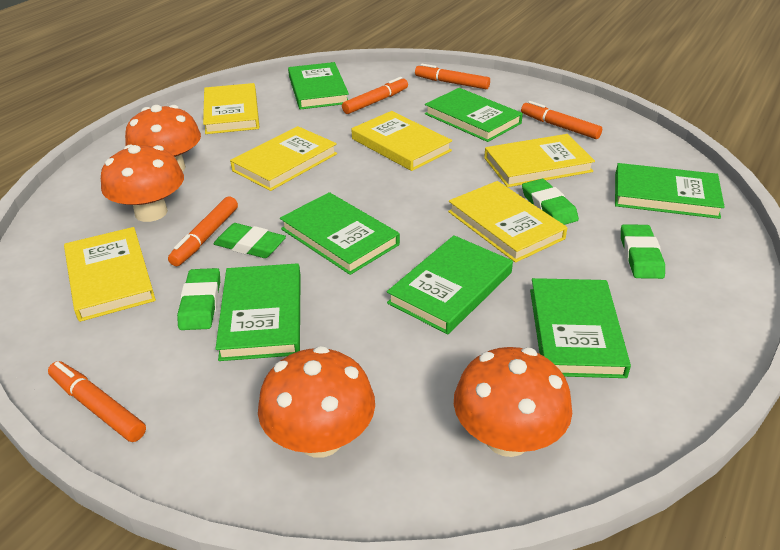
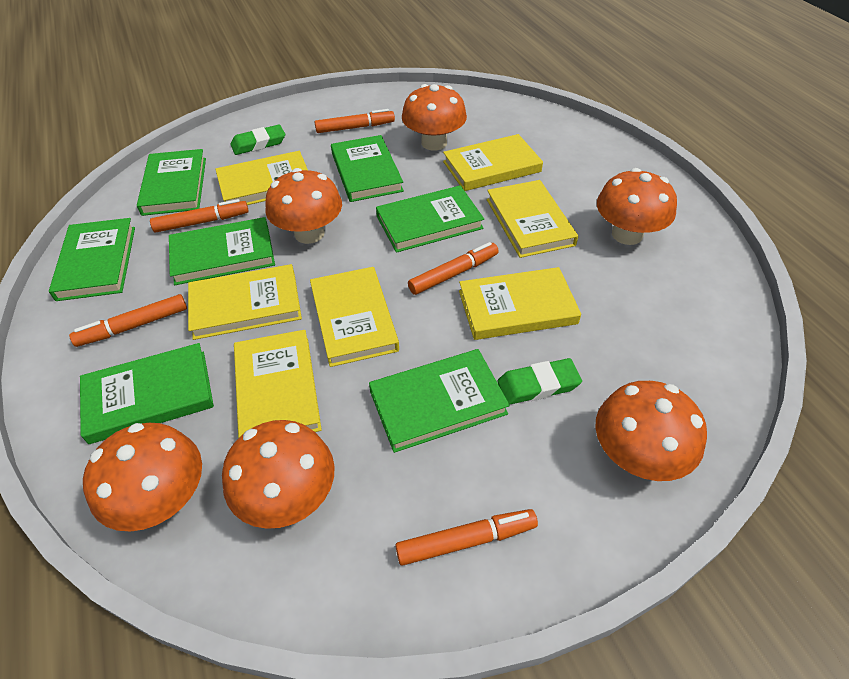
green eraser: [177,268,220,330] [214,223,286,258] [522,179,579,225] [621,224,665,279] = 4 -> [231,125,285,155] [497,358,582,405] = 2
orange mushroom: [101,145,184,222] [125,105,201,172] [258,346,375,458] [454,347,572,457] = 4 -> [83,423,202,532] [222,420,335,529] [265,168,342,244] [402,84,467,150] [595,381,707,481] [597,168,677,245] = 6
yellow book: [64,227,156,322] [203,83,259,134] [230,126,337,191] [351,111,452,171] [448,181,567,263] [484,134,595,187] = 6 -> [188,264,302,340] [215,151,308,205] [234,330,322,438] [310,267,399,367] [443,134,543,191] [459,267,581,340] [487,180,578,258] = 7

